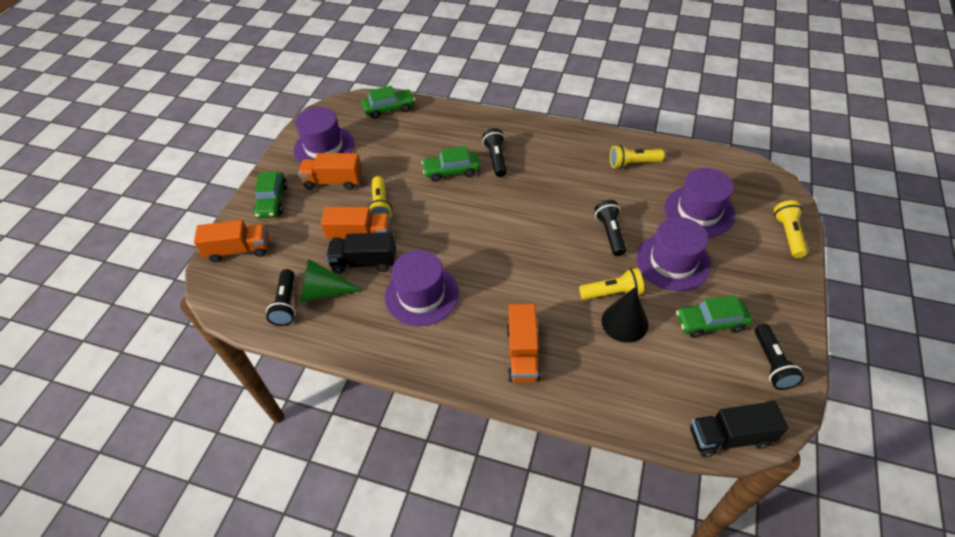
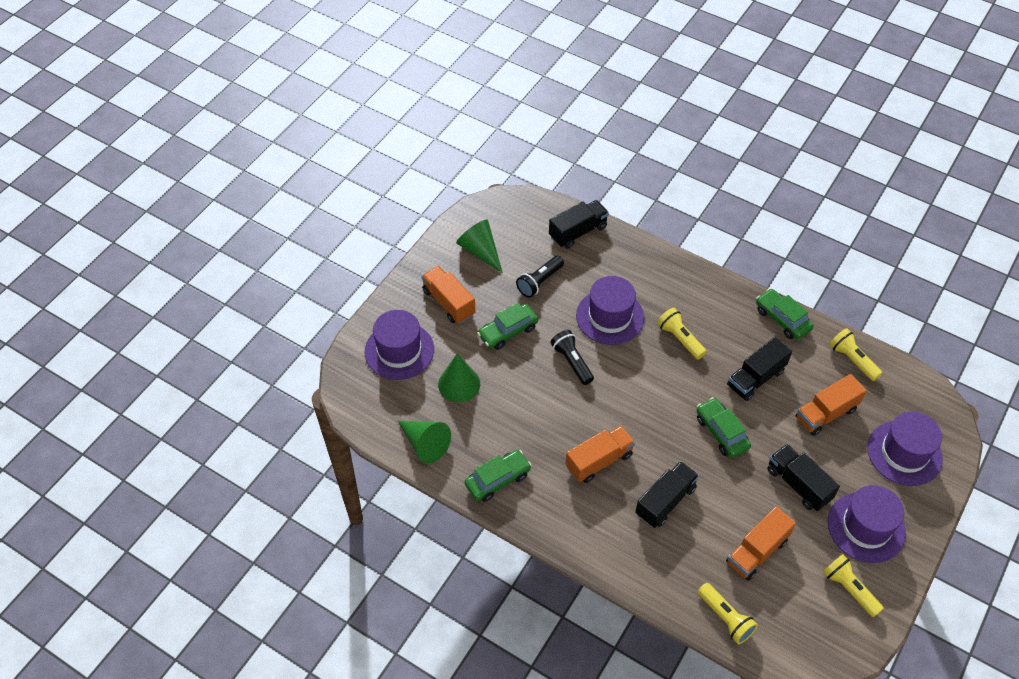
black cone: [601,287,648,343] = 1 -> none = 0
black flashlight: [266,269,296,326] [482,128,507,177] [594,200,626,256] [755,324,804,390] = 4 -> [516,256,564,298] [550,330,594,385] = 2
black truck: [326,232,396,274] [690,401,789,457] = 2 -> [549,200,609,249] [635,461,699,528] [727,337,792,401] [768,444,840,511] = 4
green cone: [300,259,363,303] = 1 -> [398,421,451,464] [438,353,480,402] [456,220,503,273] = 3

